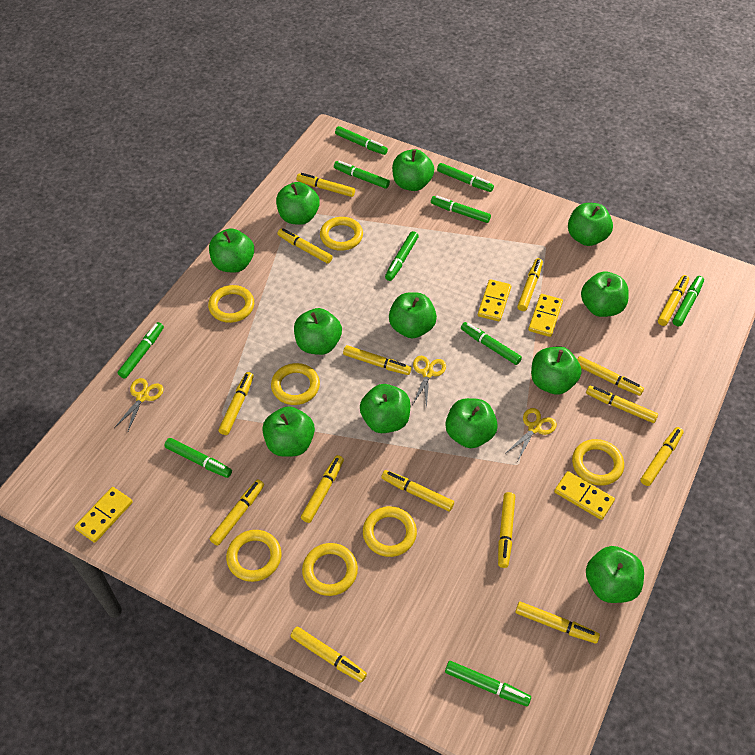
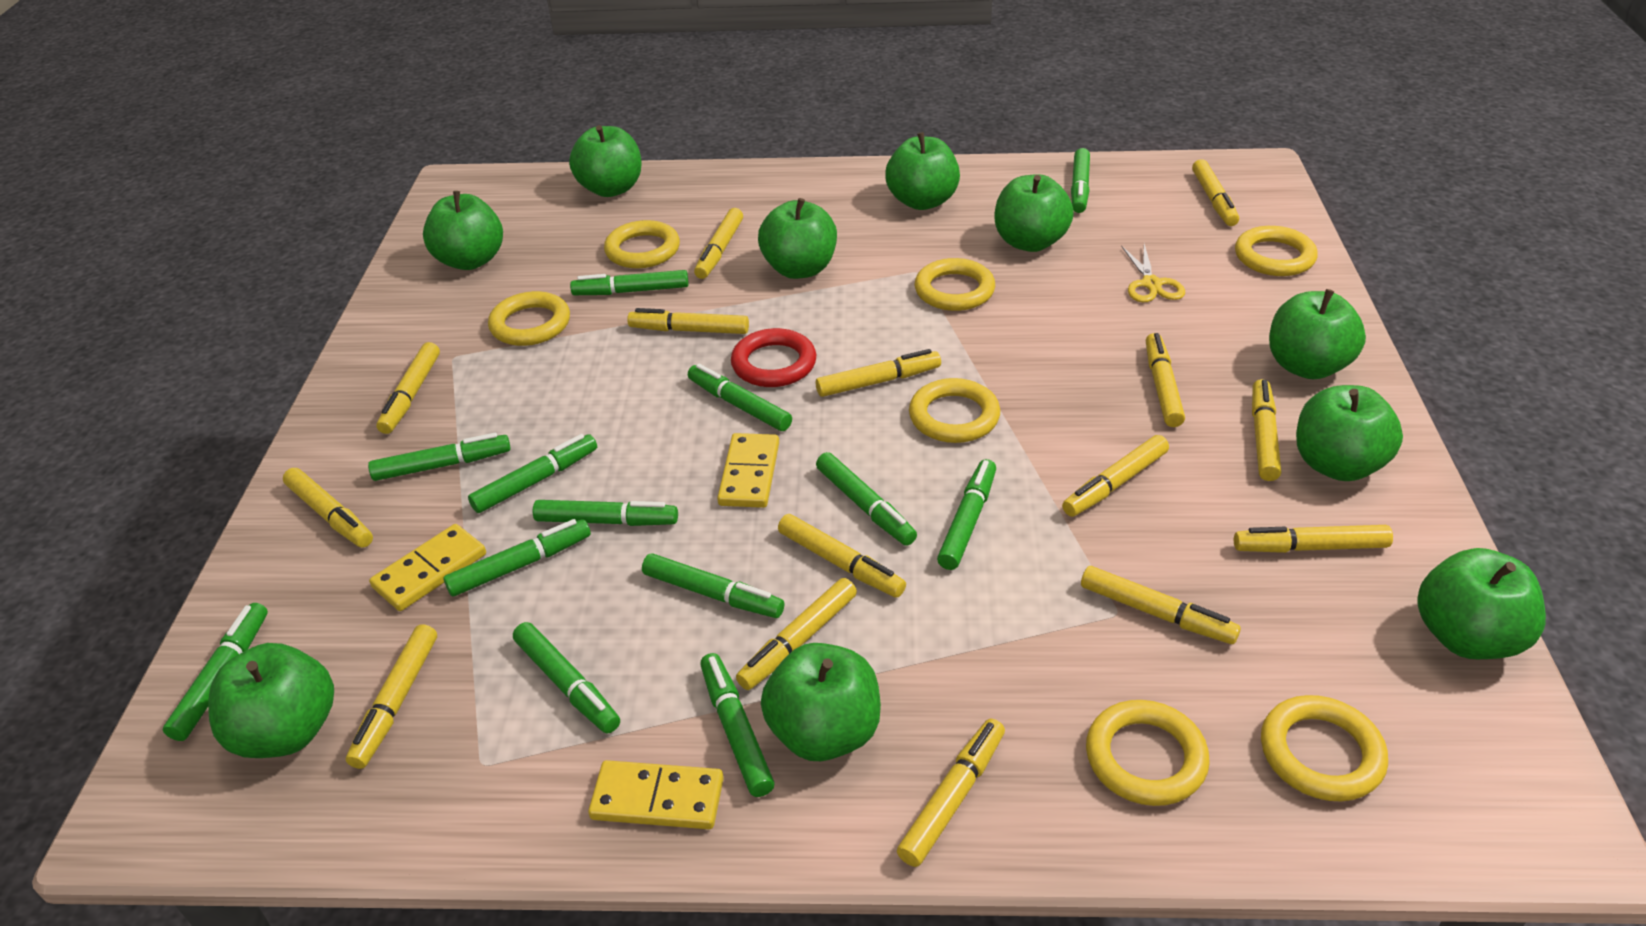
green apple: [209,228,254,272] [262,406,315,457] [276,182,320,225] [294,308,342,355] [360,384,410,433] [389,292,437,338] [392,149,434,191] [445,398,498,448] [531,347,581,395] [568,203,613,246] [581,272,629,317] [586,546,644,603] = 12 -> [208,643,334,758] [423,191,503,270] [569,125,642,197] [758,198,837,279] [761,643,881,761] [885,132,960,210] [995,174,1074,252] [1269,289,1366,380] [1296,385,1403,481] [1417,548,1546,659] = 10
green marker: [118,322,164,379] [164,438,232,478] [334,161,390,189] [335,126,388,155] [385,231,419,281] [431,196,491,223] [437,163,494,192] [445,661,531,706] [461,322,522,365] [673,276,704,327] = 10 -> [163,603,268,741] [368,433,511,481] [444,519,591,597] [468,434,597,513] [513,622,620,734] [533,500,678,526] [570,270,689,295] [642,553,784,618] [688,364,792,431] [700,653,775,797] [816,452,917,546] [937,459,996,570] [1071,148,1090,213] = 13
red ring: none = 0 -> [731,328,816,387] = 1
yellow domino: [74,487,133,543] [478,279,511,321] [528,294,563,337] [554,471,615,520] = 4 -> [369,524,486,611] [588,760,724,829] [717,433,779,508] = 3
yellow scissors: [114,378,164,433] [413,356,446,409] [506,408,557,460] = 3 -> [1121,244,1185,302] = 1

